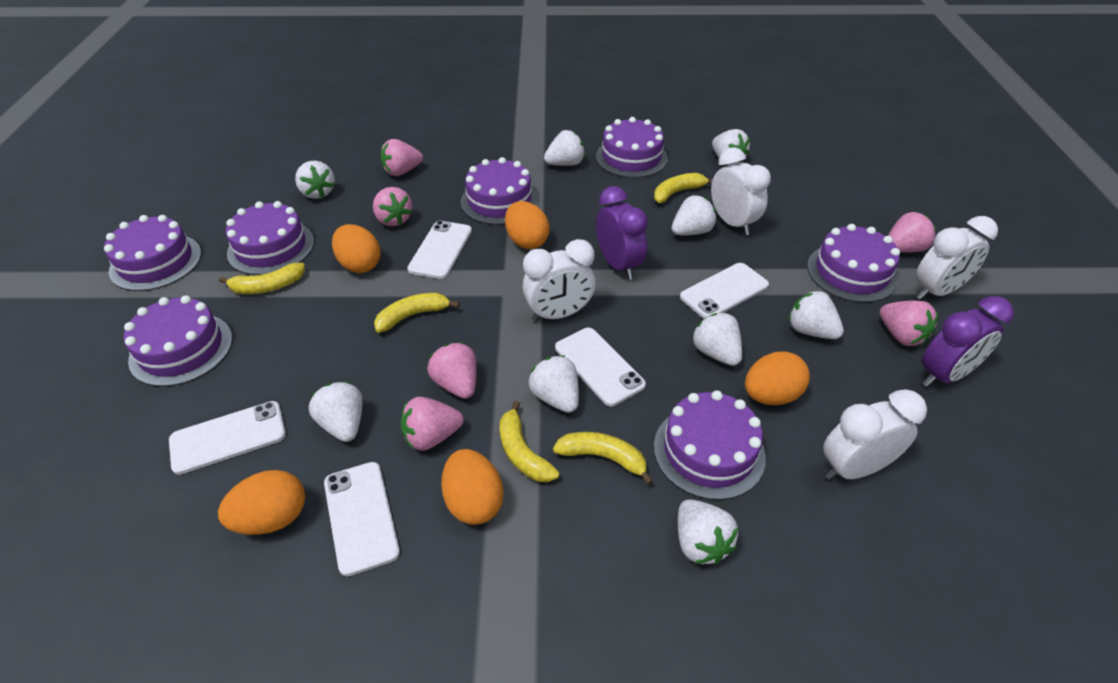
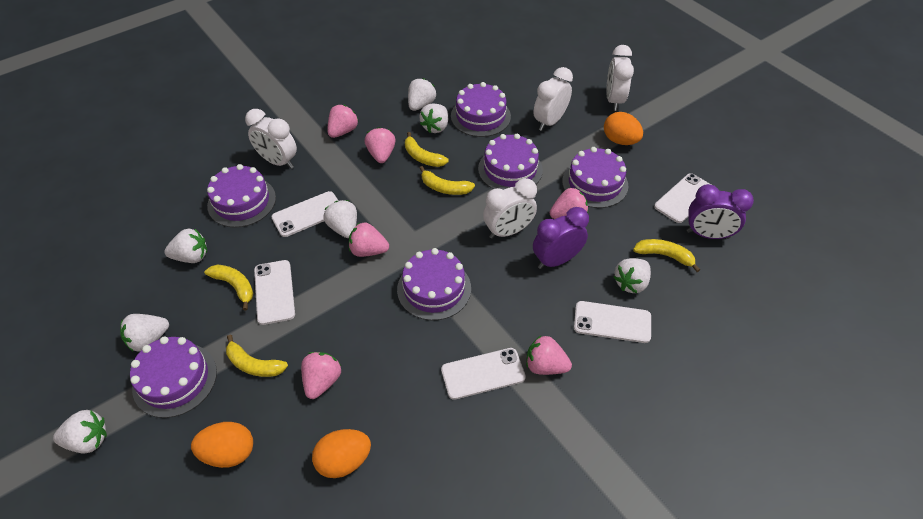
orange egg: [218,470,305,535] [332,224,381,273] [441,449,504,525] [505,201,550,249] [745,351,810,405] = 5 -> [191,422,253,468] [312,429,371,478] [604,112,643,145] = 3
purple cake: [104,215,201,291] [124,295,233,387] [226,201,314,275] [461,157,538,225] [596,117,668,178] [654,390,766,500] [807,224,900,303] = 7 -> [130,336,217,418] [207,164,276,228] [397,248,471,320] [451,82,511,137] [478,134,543,190] [562,147,628,208] = 6
white strawberry: [295,160,335,199] [309,382,363,442] [529,355,579,413] [544,130,585,166] [672,195,716,235] [678,499,738,565] [692,313,742,366] [712,129,750,165] [789,290,844,339] = 9 -> [53,410,107,454] [120,314,169,352] [164,229,207,263] [324,200,357,238] [408,78,436,111] [419,103,448,133] [614,258,651,293] = 7

